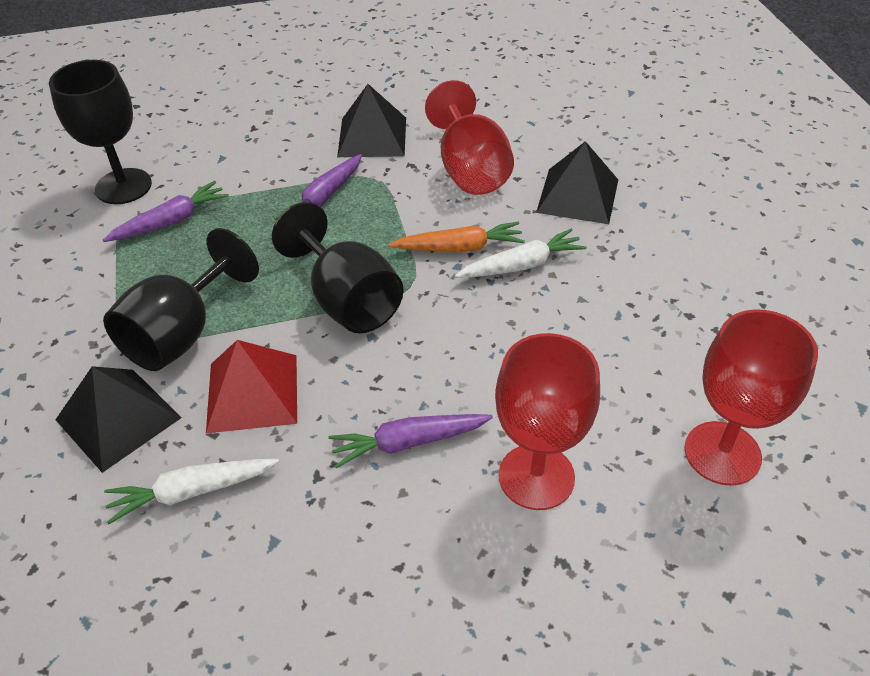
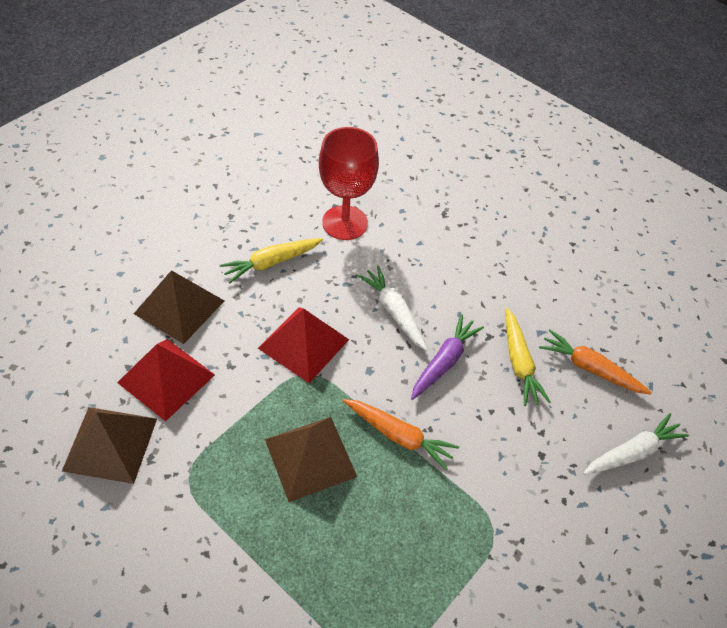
black goblet: [49,60,152,204] [103,228,259,371] [272,202,403,334] = 3 -> none = 0
black pyramid: [56,366,181,473] [337,84,406,157] [536,141,618,224] = 3 -> none = 0
brown pyramid: none = 0 -> [62,407,157,484] [134,270,224,344] [265,417,357,502] = 3
orange carrot: [389,222,525,252] = 1 -> [343,399,459,470] [539,329,652,395] = 2
purple carrot: [103,181,229,242] [274,154,362,220] [328,414,493,468] = 3 -> [411,314,484,400] = 1
red goblet: [425,80,514,195] [495,333,600,510] [685,309,818,486] = 3 -> [319,127,379,240] = 1
red pyramid: [206,340,297,433] = 1 -> [117,339,215,421] [258,307,349,383] = 2
yellow carrot: none = 0 -> [220,238,323,283] [505,308,551,406] = 2

